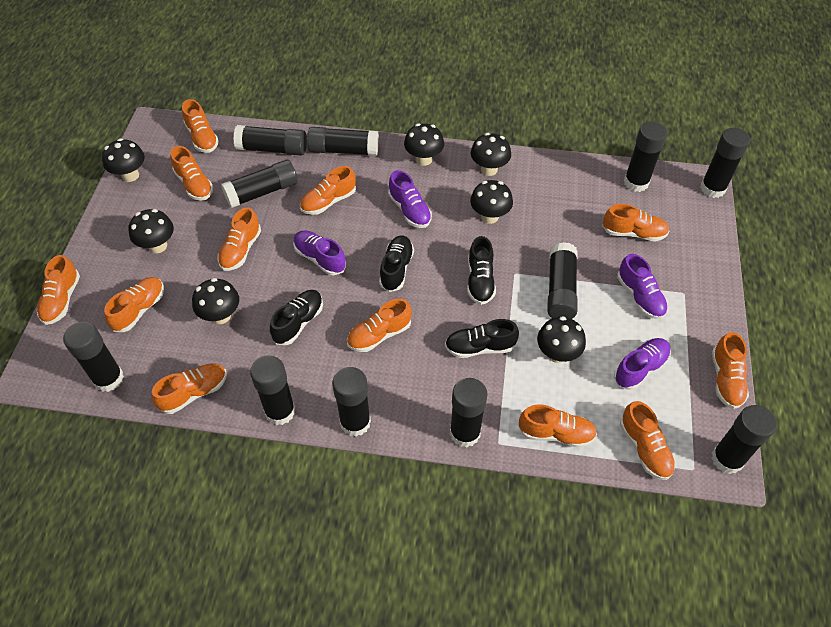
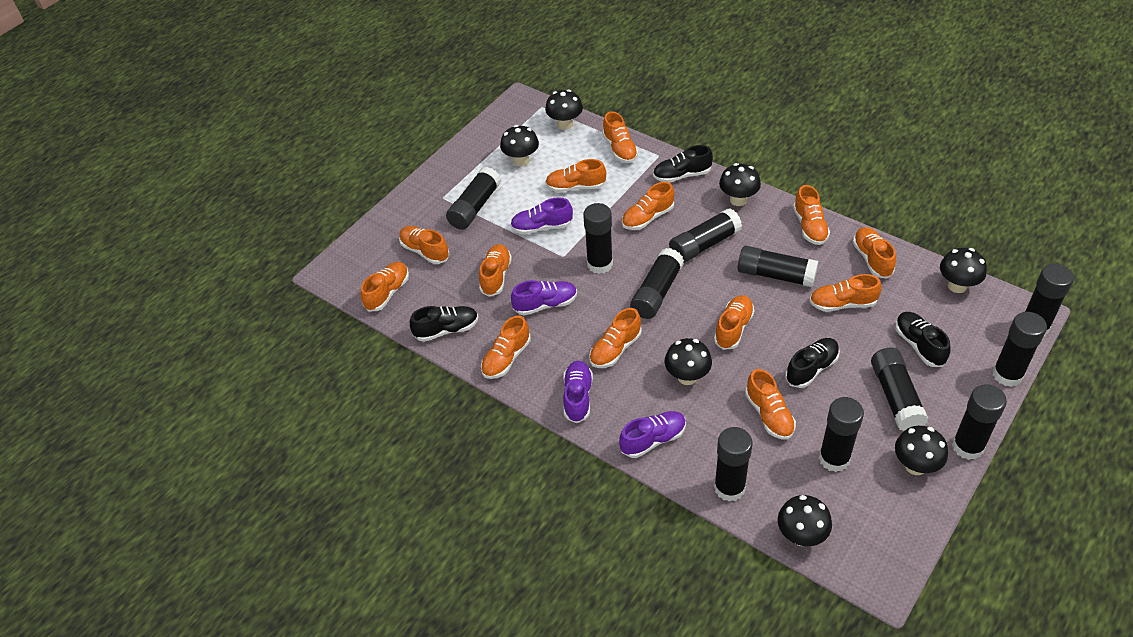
orange shoe: [37,255,80,325] [104,277,164,332] [151,363,227,414] [170,146,213,201] [182,99,219,153] [217,207,261,271] [300,166,356,215] [347,299,412,352] [518,404,597,448] [602,204,669,241] [620,401,675,480] [712,332,749,409] = 12 -> [361,262,409,312] [399,226,449,264] [479,244,512,297] [481,316,531,379] [545,159,606,192] [589,308,642,368] [602,111,638,163] [622,182,674,230] [714,295,754,350] [745,369,796,440] [793,185,830,245] [810,274,881,312] [853,227,896,278] = 13

